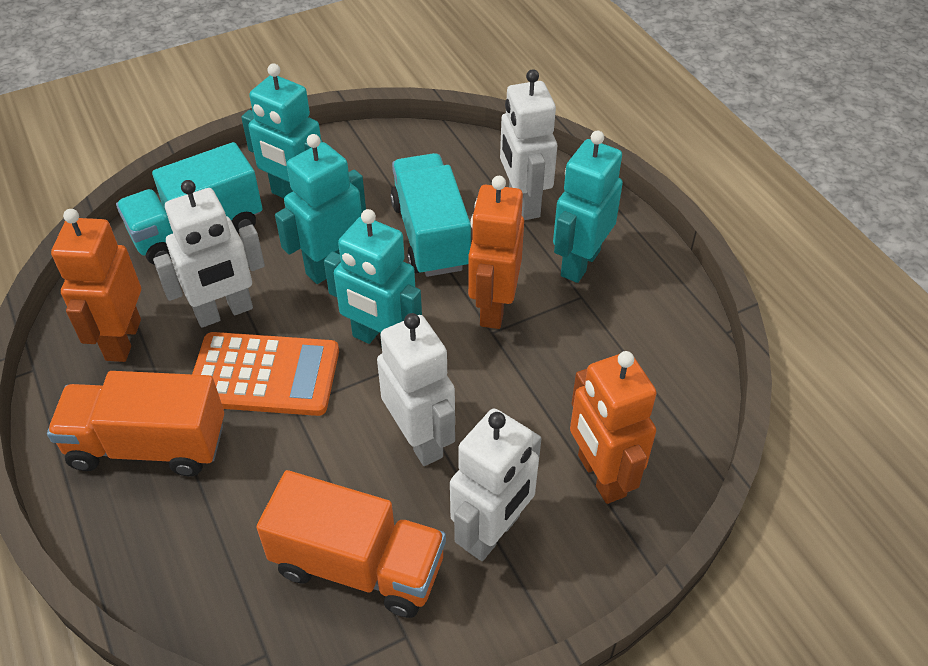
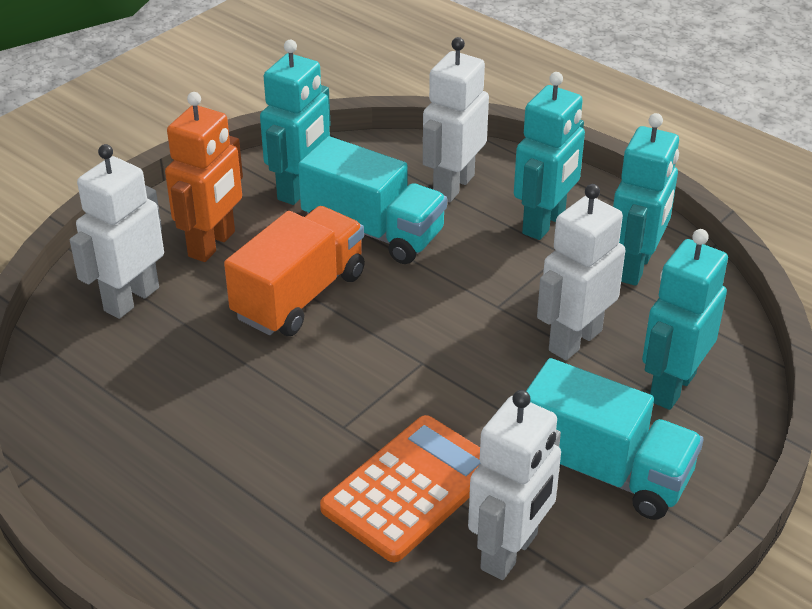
orange robot: [51,209,141,362] [468,176,524,329] [570,351,657,504] = 3 -> [165,92,243,262] = 1
orange truck: [47,371,224,476] [256,470,446,618] = 2 -> [224,206,365,336] = 1

